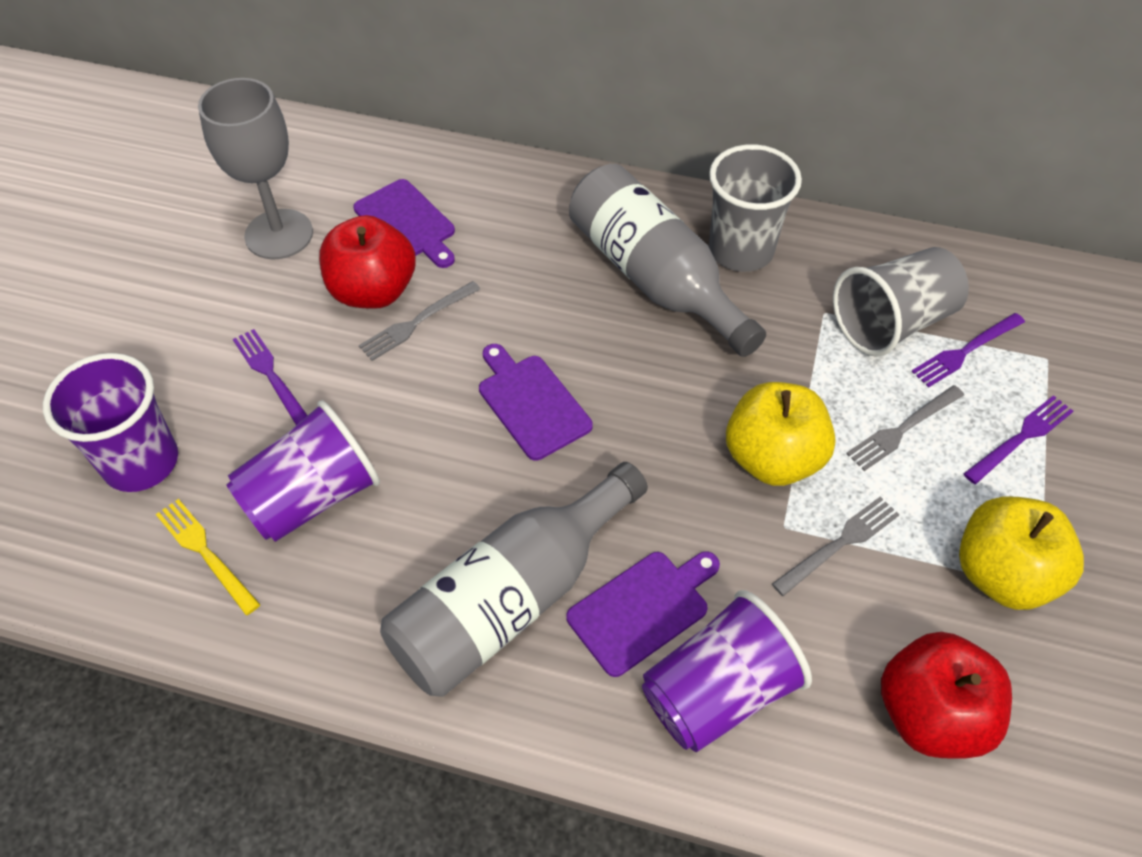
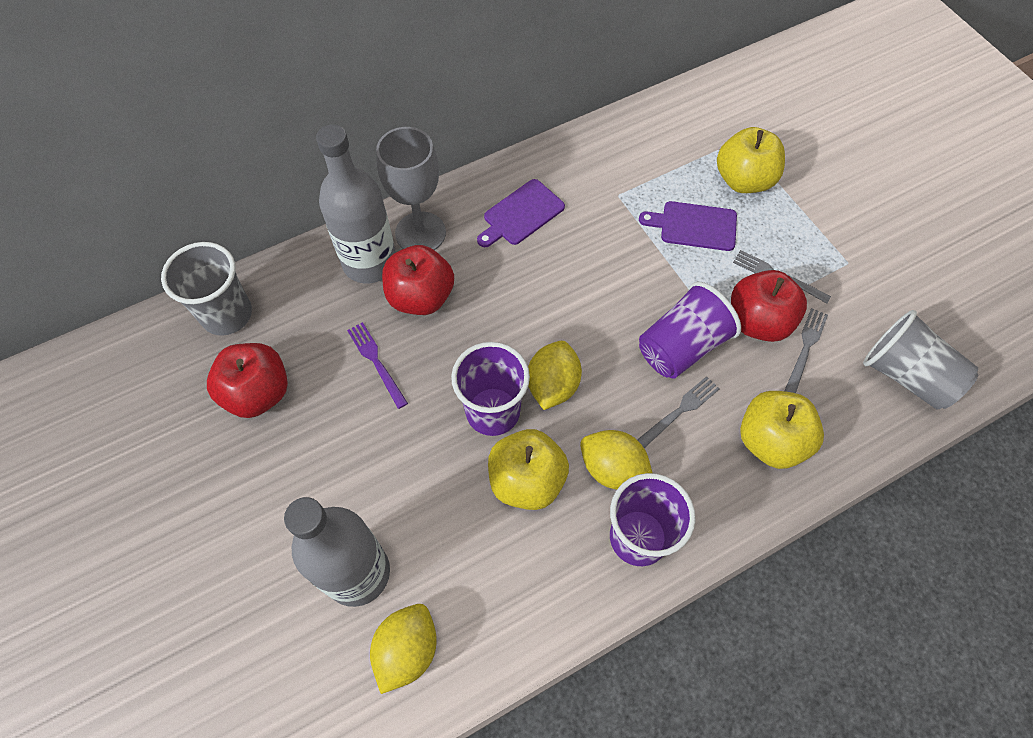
purple cutting board: [353,179,455,268] [479,344,593,461] [566,552,720,677] = 3 -> [477,179,565,247] [639,201,737,251] = 2
purple fork: [233,329,308,425] [911,313,1025,387] [964,395,1073,484] = 3 -> [347,322,408,409] = 1
red apple: [319,215,416,309] [881,632,1012,759] = 2 -> [207,343,288,418] [382,245,454,315] [731,270,807,342] = 3
yellow apple: [726,382,836,486] [959,497,1084,610] = 2 -> [488,429,569,510] [717,127,785,193] [740,391,824,469] = 3
yellow fork: [156,499,261,615] = 1 -> none = 0
yellow lemon: none = 0 -> [370,604,437,694] [528,341,582,410] [580,430,653,490] = 3

